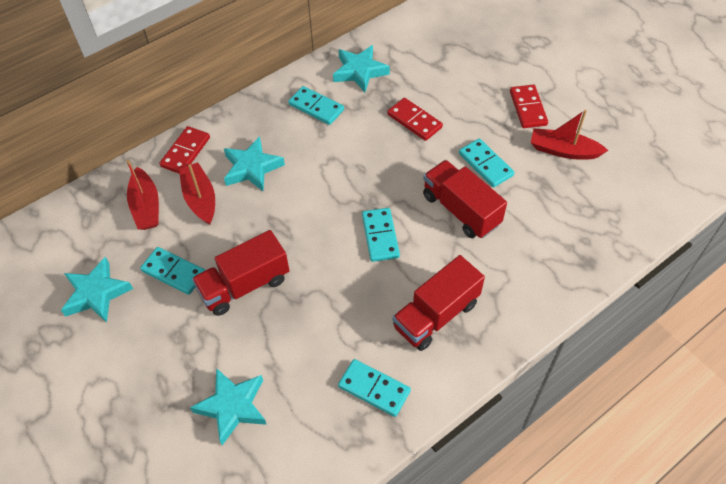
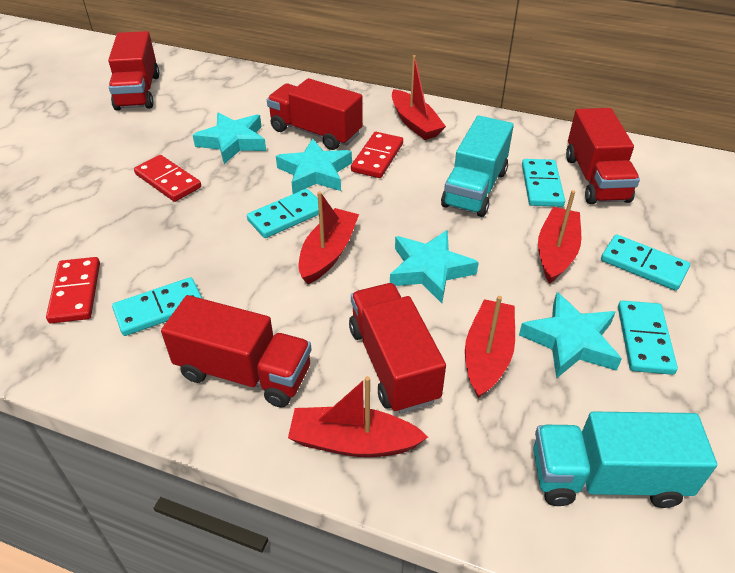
red boat: [127,160,159,230] [179,163,215,225] [531,110,608,160] = 3 -> [288,376,428,457] [299,191,359,284] [392,55,446,140] [465,296,515,398] [538,190,581,284] = 5
red truck: [192,230,289,316] [393,255,485,351] [423,160,507,238] = 3 -> [108,31,159,111] [161,295,312,407] [267,78,363,150] [349,283,446,414] [566,108,640,204] = 5
turquoise truck: none = 0 -> [441,116,514,217] [533,411,717,508] = 2

